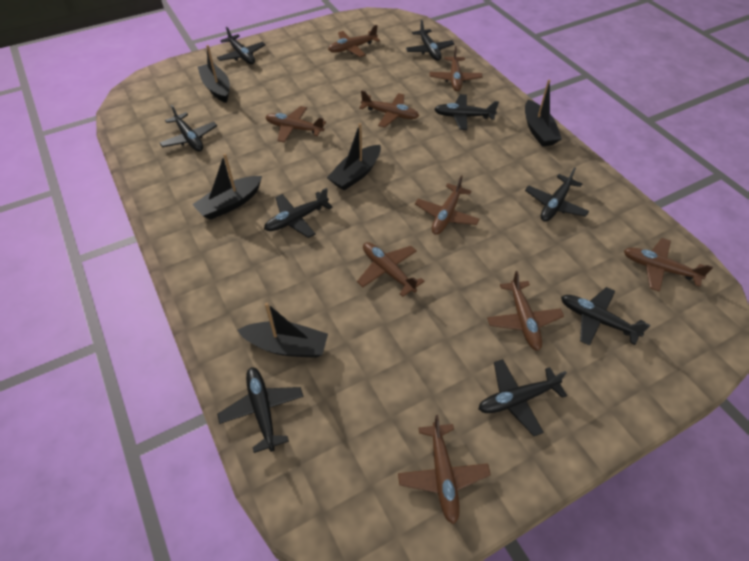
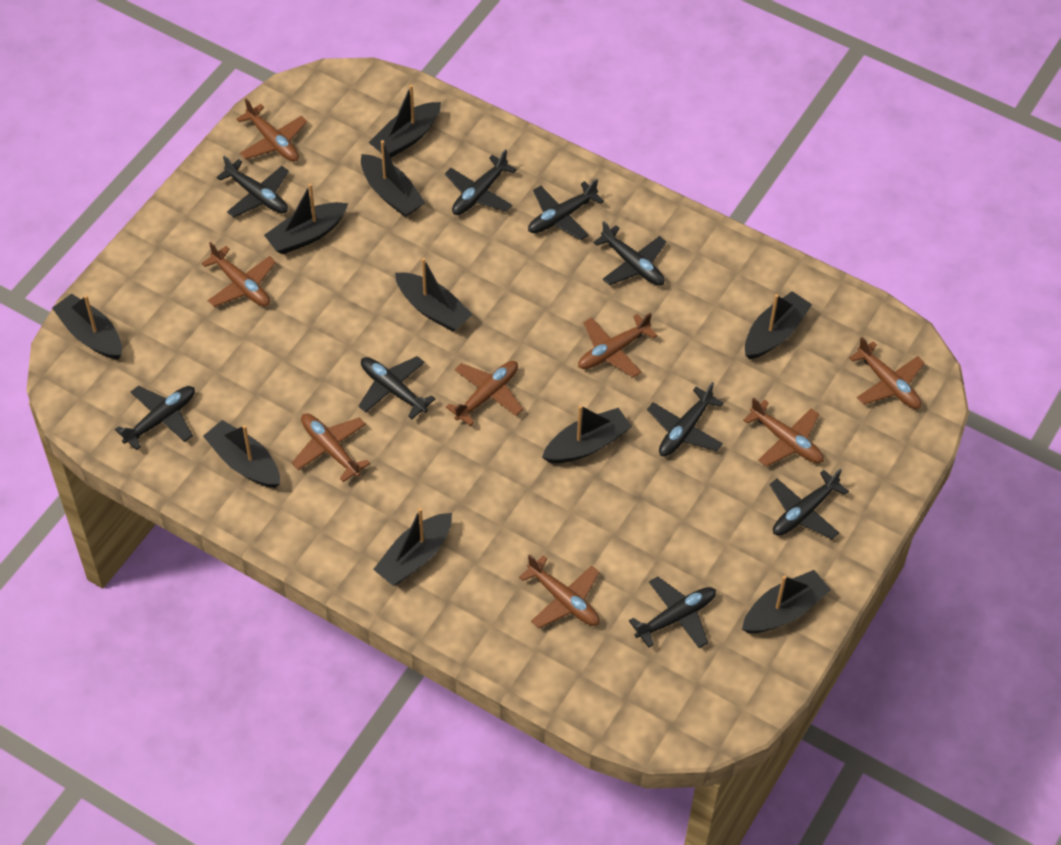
black boat: [192,153,262,220] [198,45,230,103] [238,303,328,358] [327,123,381,190] [525,79,562,147] = 5 -> [52,294,122,359] [203,420,280,488] [264,184,348,254] [361,140,425,217] [368,85,441,158] [373,508,452,586] [395,258,473,332] [542,405,632,463] [742,570,831,633] [745,291,812,359] = 10
brown plane: [266,106,326,142] [328,25,380,57] [357,242,425,297] [359,90,419,128] [398,415,491,524] [415,175,480,235] [429,46,483,91] [487,271,564,351] [624,238,713,292] = 9 -> [201,242,276,307] [236,99,307,162] [292,413,370,482] [446,361,523,426] [519,554,600,628] [578,312,658,378] [743,398,824,467] [849,337,925,409] = 8

